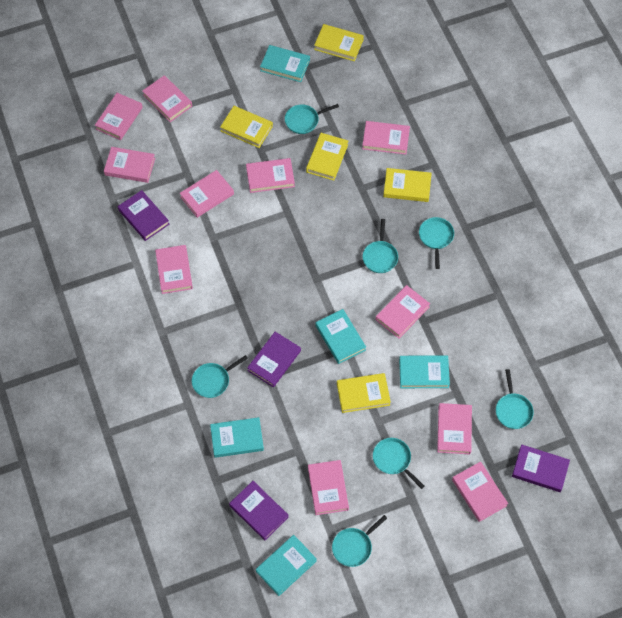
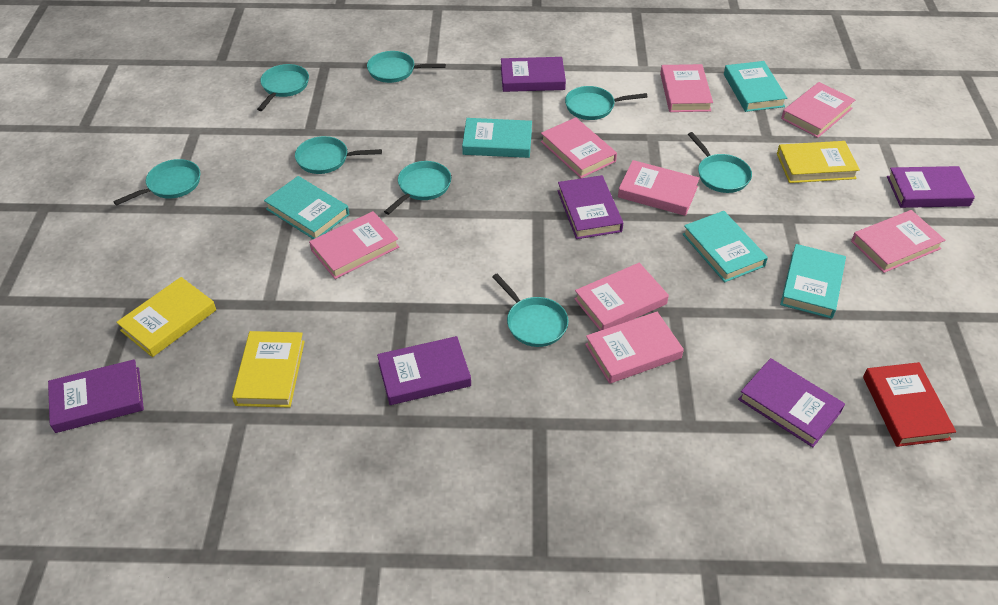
pink book: [95,93,143,140] [104,147,155,183] [142,75,192,122] [155,245,193,294] [180,170,234,218] [246,158,295,193] [308,460,349,515] [362,121,410,155] [375,285,430,339] [437,403,472,455] [452,461,508,522] = 11 -> [309,211,399,279] [541,117,617,178] [574,263,669,331] [585,312,684,384] [618,160,700,216] [660,64,713,112] [781,82,855,138] [851,210,945,273] = 8
purple book: [118,190,170,241] [229,481,289,540] [247,332,301,387] [512,444,570,492] = 4 -> [48,359,144,433] [377,336,471,405] [501,57,566,92] [558,175,623,239] [738,358,845,447] [887,166,975,208] = 6
red book: none = 0 -> [863,362,956,447] = 1
turquoise pan: [192,355,248,398] [285,104,339,134] [332,515,387,567] [363,219,398,273] [373,438,424,489] [419,217,454,269] [496,369,534,429] = 7 -> [113,159,200,206] [257,64,309,111] [295,136,382,174] [367,51,446,83] [384,161,451,215] [492,274,569,347] [565,86,648,120] [688,132,752,193] = 8
yellow book: [220,106,273,148] [306,133,348,181] [314,24,364,61] [337,373,391,413] [383,168,432,202] = 5 -> [116,277,216,357] [232,331,305,408] [777,141,860,183] = 3

